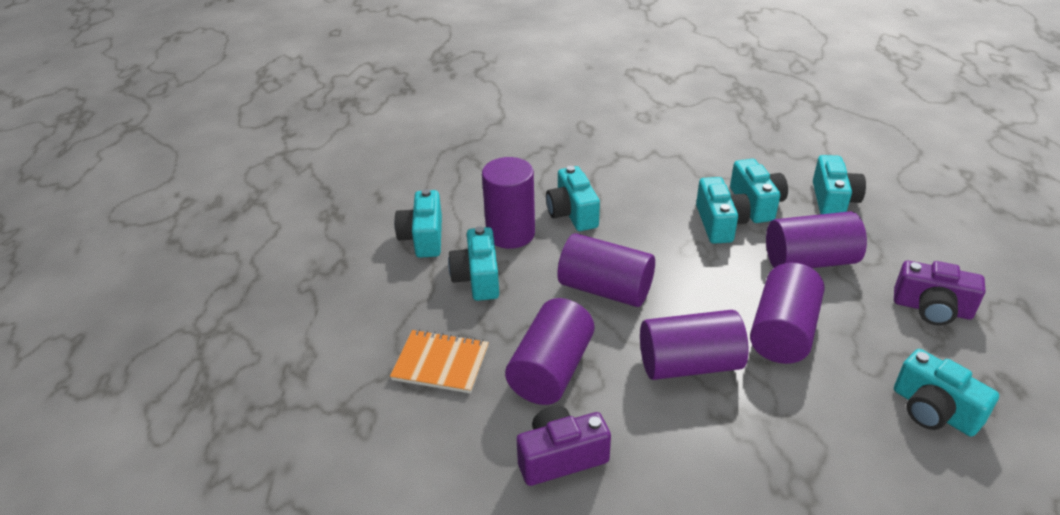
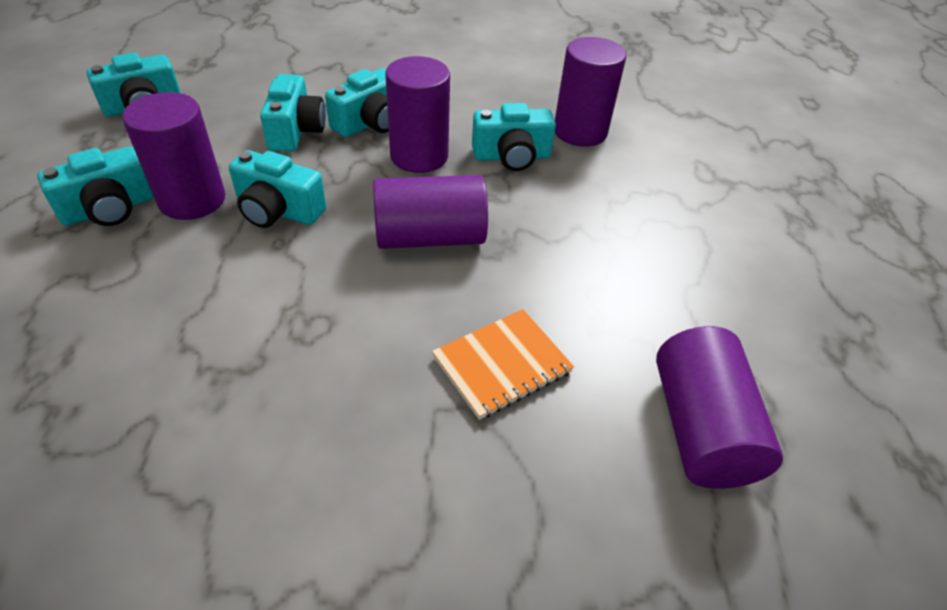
purple camera: [517,405,611,486] [894,261,985,326] = 2 -> none = 0
purple cylinder: [482,157,535,249] [505,298,594,405] [558,233,655,307] [640,310,748,380] [750,263,824,364] [766,211,867,268] = 6 -> [122,92,225,220] [373,175,488,249] [385,56,450,173] [555,37,626,147] [656,326,783,489] = 5
turquoise camera: [394,189,442,258] [448,226,499,301] [546,166,600,231] [696,177,751,244] [730,159,788,223] [813,155,866,214] [894,349,999,437] = 7 -> [37,146,154,226] [86,52,181,117] [229,150,326,228] [260,74,325,152] [325,68,389,137] [472,103,556,171] = 6

